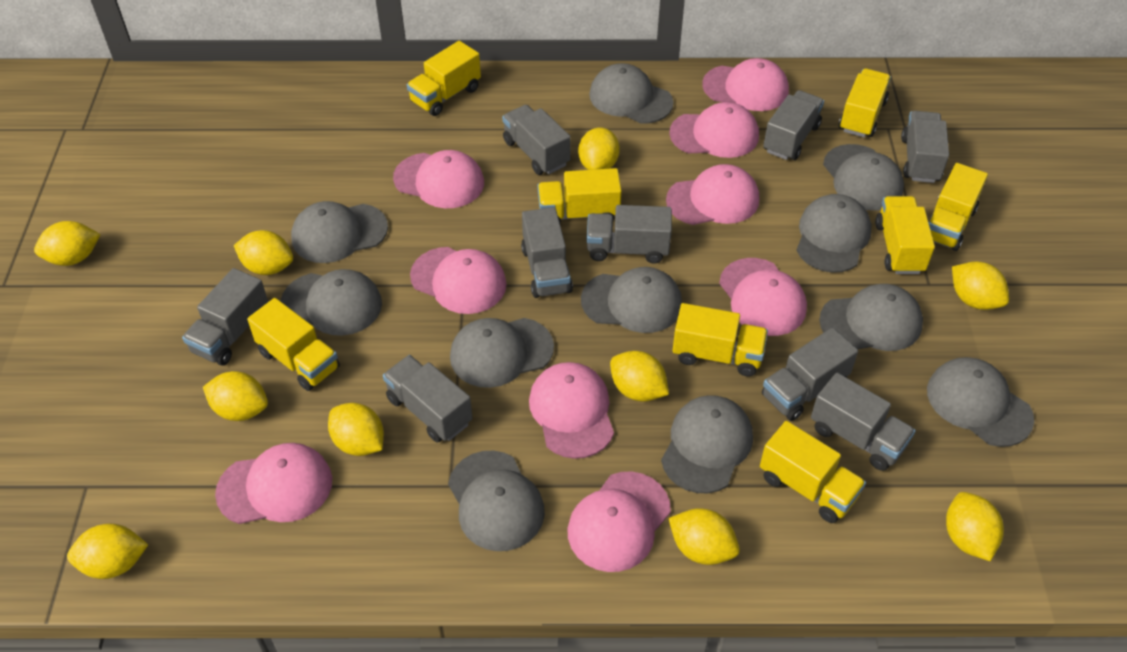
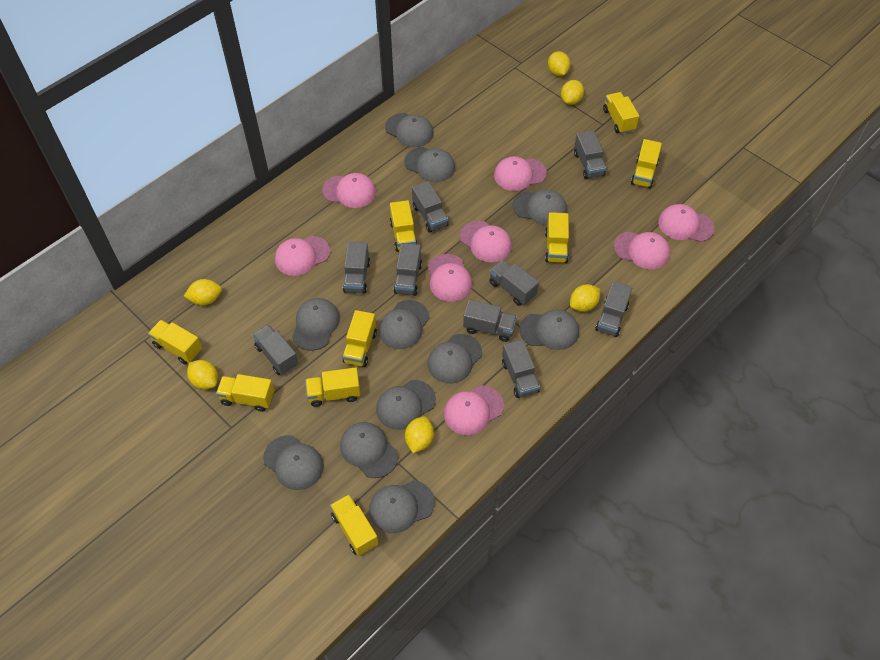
pink cap: [215,443,332,524] [393,150,484,208] [410,247,507,314] [529,362,614,459] [568,471,671,572] [666,164,759,225] [669,102,759,158] [702,58,789,111] [719,258,807,336] = 9 -> [275,236,330,276] [322,173,376,208] [428,254,472,302] [444,385,504,435] [460,221,512,262] [494,156,547,191] [614,232,670,269] [658,204,714,242] = 8
yellow lemon: [34,221,101,266] [67,524,148,579] [203,371,268,421] [234,230,293,275] [328,403,384,456] [578,127,620,170] [610,351,669,402] [668,508,740,565] [946,492,1004,561] [952,261,1009,310] = 10 -> [184,279,222,305] [187,360,218,389] [405,416,434,453] [548,51,570,76] [561,80,584,105] [570,284,600,312] = 6
yellow truck: [247,298,340,391] [407,41,481,116] [538,168,622,223] [672,303,768,377] [760,421,866,523] [839,68,891,137] [875,196,935,274] [929,163,988,251] = 8 -> [148,320,202,365] [216,374,274,412] [305,367,361,407] [330,494,378,556] [342,310,377,367] [390,200,418,252] [545,212,569,263] [603,92,639,134] [631,139,662,189] = 9

